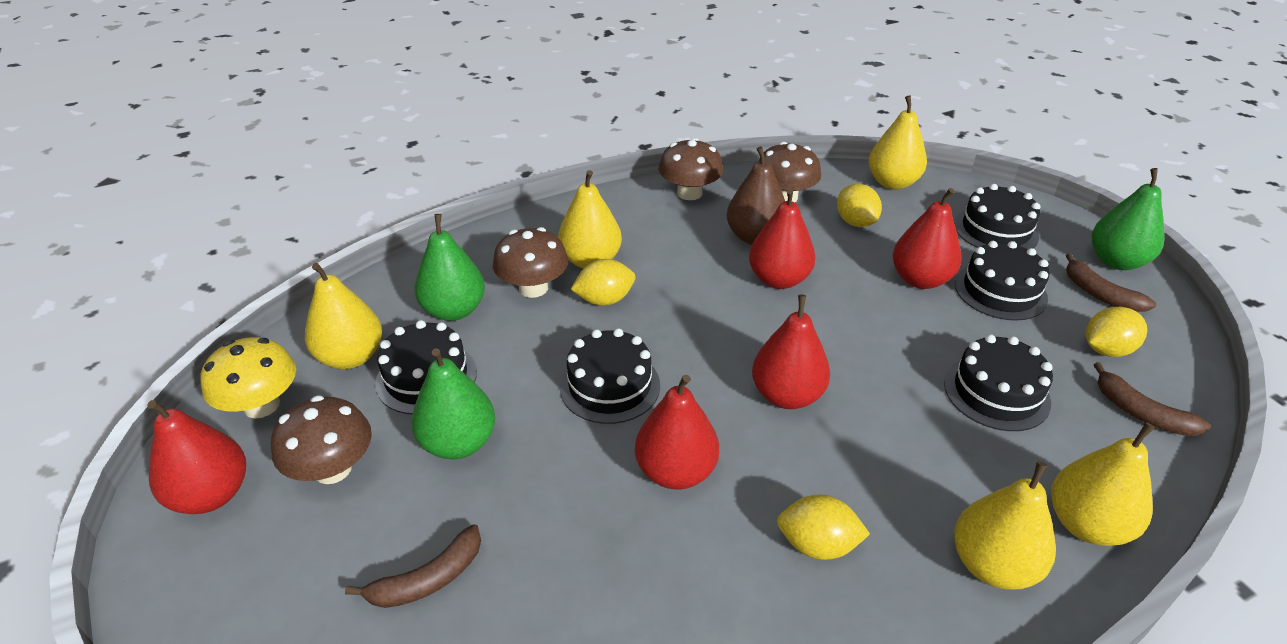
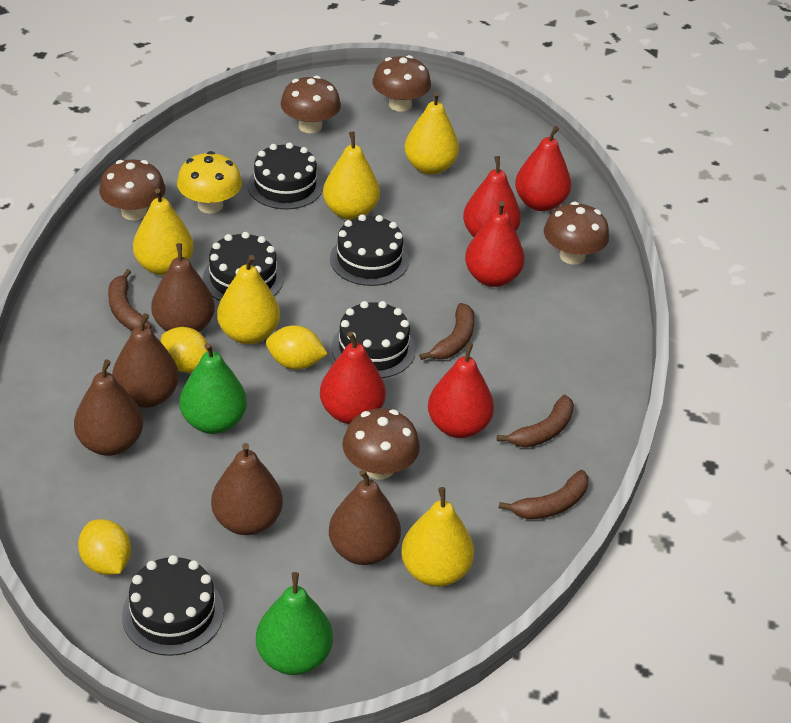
brown banana: [345,524,481,608] [1066,253,1156,312] [1094,362,1211,436] = 3 -> [108,269,152,331] [419,303,475,360] [497,395,574,447] [499,470,589,519] = 4
brown mushroom: [271,395,372,484] [493,227,568,298] [659,138,723,200] [759,142,821,202] = 4 -> [99,160,166,221] [281,76,341,133] [342,408,420,480] [373,55,431,112] [544,202,609,265] = 5
brown pear: [727,146,785,245] = 1 -> [74,359,143,456] [112,313,179,408] [151,243,215,332] [211,443,283,535] [329,469,401,565] = 5
green pear: [411,348,495,459] [414,214,485,321] [1092,168,1164,270] = 3 -> [180,343,247,434] [256,572,333,675] = 2
yellow lemon: [571,259,635,306] [777,495,870,560] [837,184,882,227] [1086,307,1147,357] = 4 -> [78,519,131,575] [161,327,208,373] [266,325,328,370] = 3

